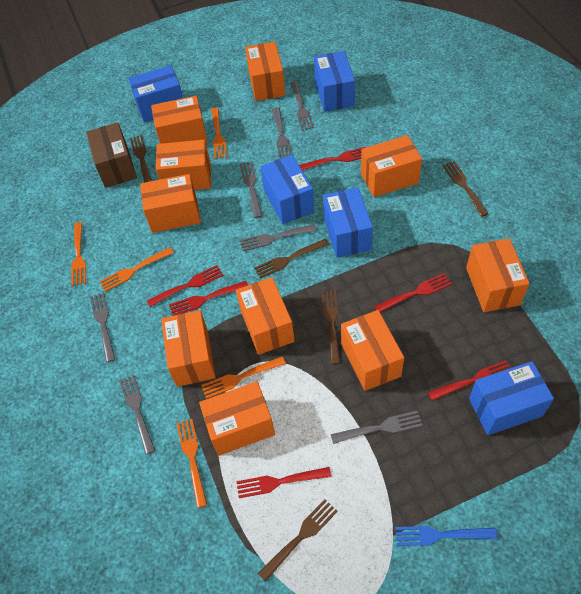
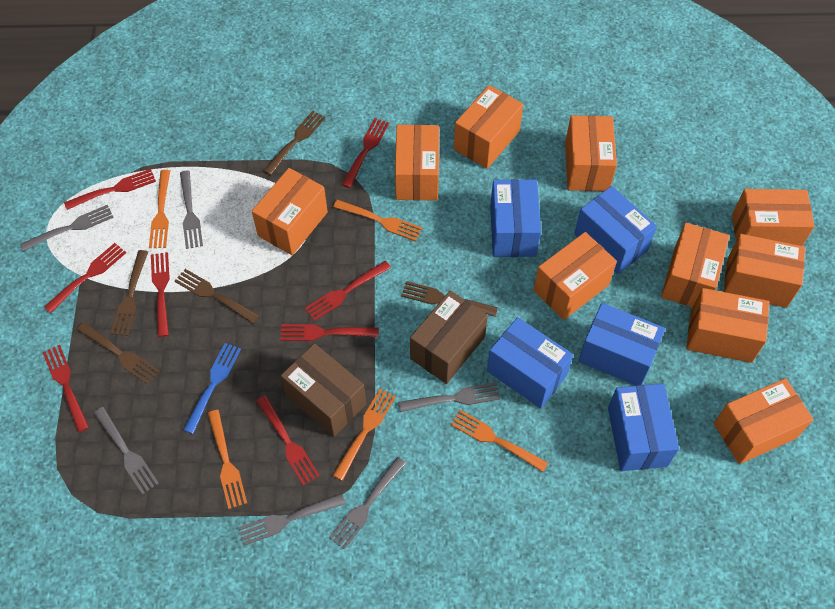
brown box: [86,122,137,188] = 1 -> [281,343,366,437] [410,291,488,384] = 2
grey fork: [90,292,116,362] [119,374,155,454] [240,162,262,218] [240,224,317,251] [272,107,292,159] [290,81,314,130] [331,411,423,444] = 7 -> [20,205,114,252] [94,407,159,494] [180,171,203,249] [238,493,345,546] [329,457,407,550] [398,382,500,412] = 6
red fork: [147,265,223,307] [169,281,248,316] [237,467,331,498] [299,147,366,170] [374,273,452,312] [428,360,510,401] = 6 -> [43,345,89,432] [44,243,126,313] [64,169,156,210] [151,252,170,337] [256,395,320,486] [280,324,379,341] [305,261,391,321] [342,118,389,188] = 8

